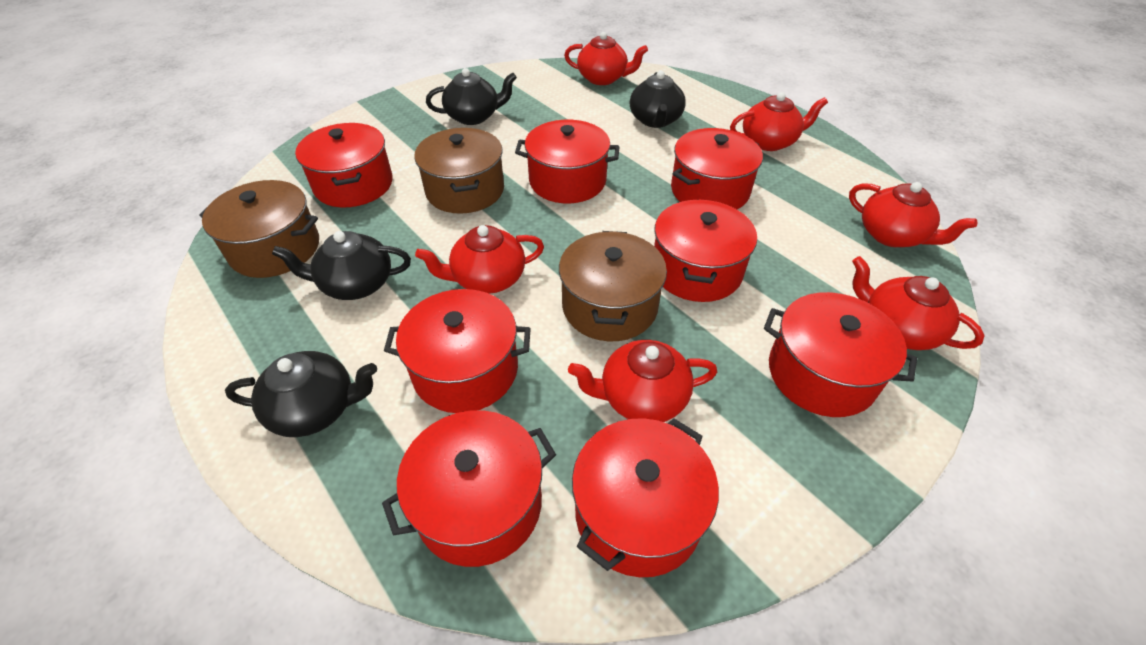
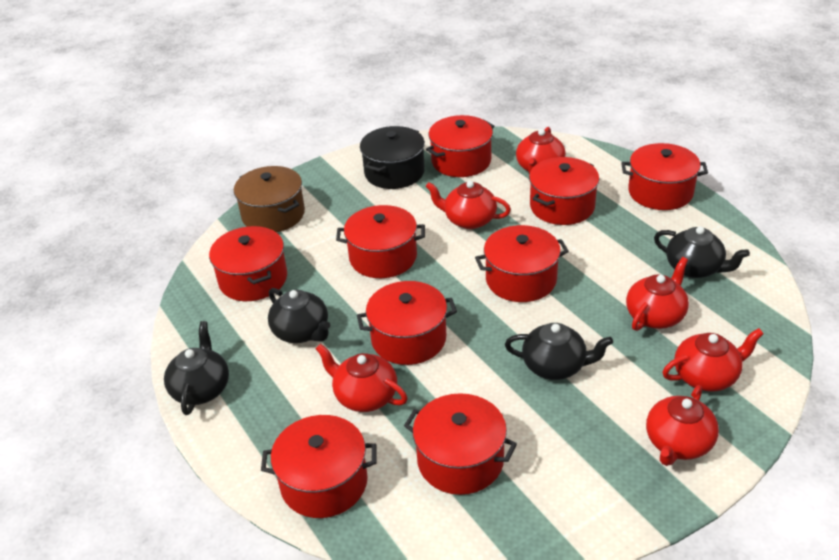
black pot: none = 0 -> [360,126,425,189] = 1
brown pot: [199,180,319,278] [414,128,504,214] [559,231,667,341] = 3 -> [234,166,305,232] = 1
red pot: [295,123,393,207] [382,410,556,567] [384,289,531,413] [515,120,619,203] [572,418,719,577] [654,199,757,302] [671,128,763,209] [764,292,917,417] = 8 -> [209,226,287,301] [261,415,376,518] [336,205,425,278] [357,281,457,365] [404,393,517,495] [426,115,494,177] [475,225,569,302] [529,157,599,225] [621,143,708,210] = 9

